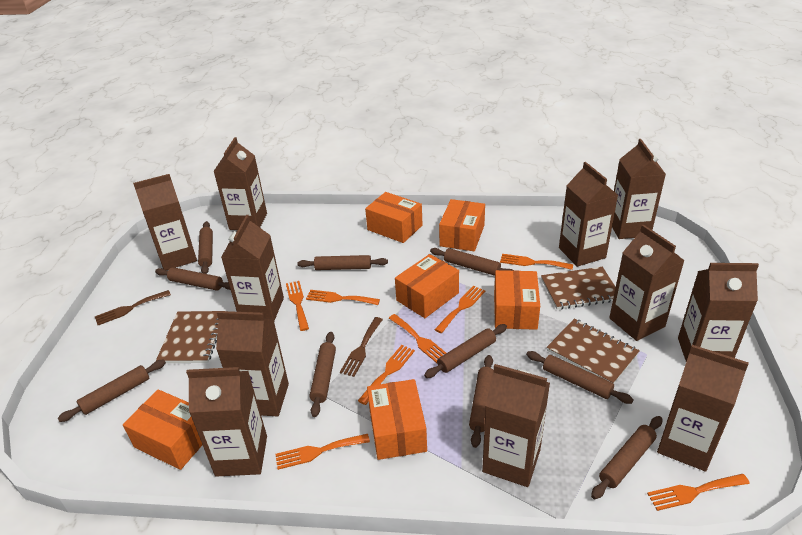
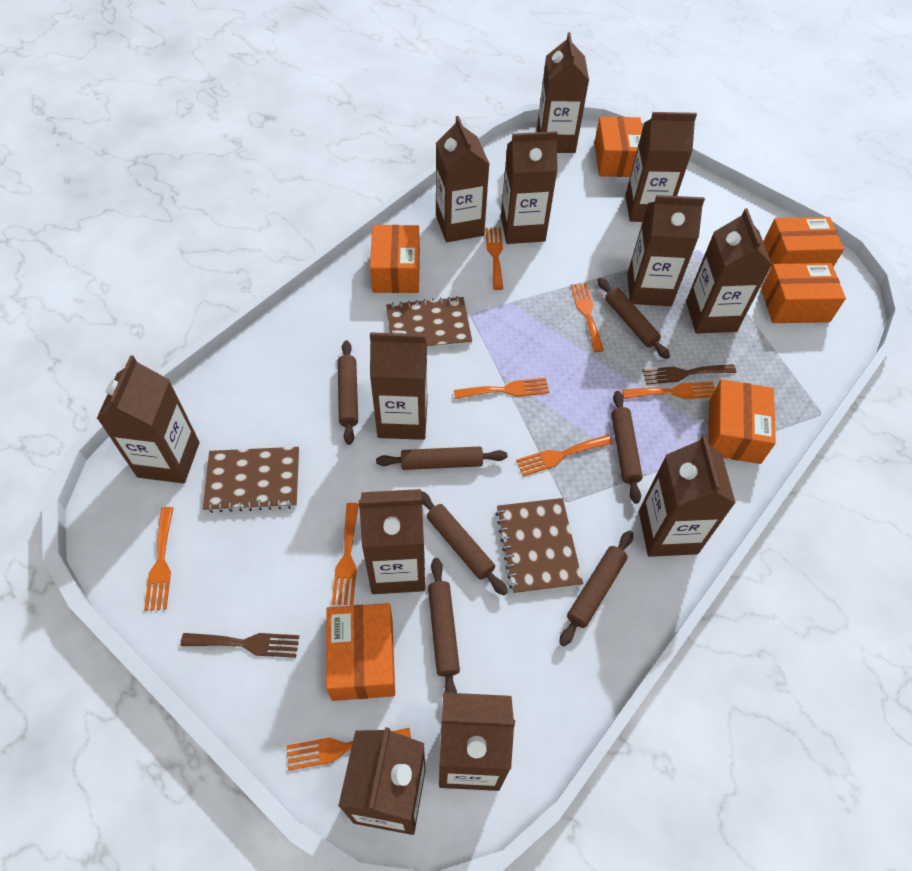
brown carton: [133,174,197,270] [186,367,267,477] [213,137,267,230] [216,311,289,416] [221,215,284,321] [482,364,550,487] [559,162,618,267] [609,224,685,341] [612,139,666,239] [657,345,749,472] [678,263,759,362] = 11 -> [97,355,200,484] [338,727,426,835] [359,489,425,594] [370,331,427,440] [436,116,489,242] [439,692,515,791] [501,131,558,244] [537,32,589,153] [625,112,697,222] [627,195,705,306] [639,435,736,557] [686,209,772,334] = 12
brown rolling pin: [57,359,166,422] [155,267,230,291] [198,221,213,274] [297,255,388,270] [310,332,336,417] [424,324,507,378] [430,248,513,276] [469,355,494,448] [526,351,634,404] [591,416,662,499] = 10 -> [338,340,358,445] [376,446,507,470] [421,491,507,596] [428,558,460,693] [559,530,633,646] [597,278,670,359] [611,391,643,504] = 7

